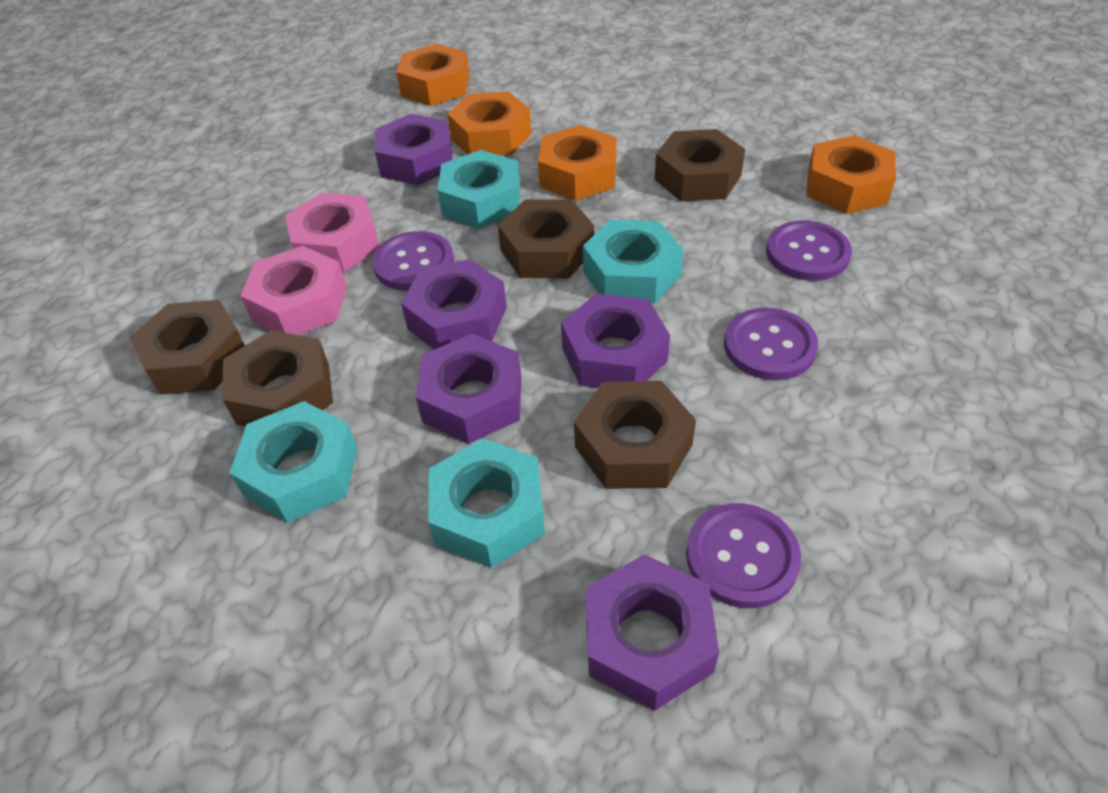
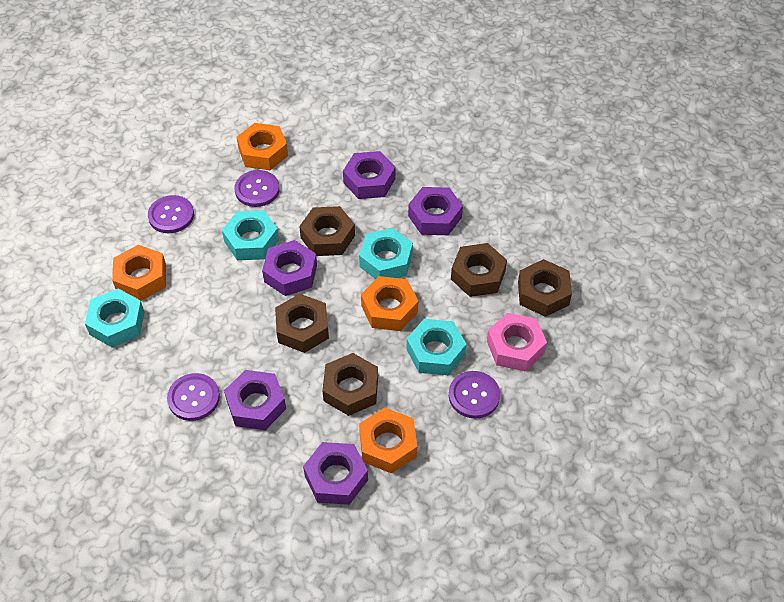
pink nut: [240,246,347,335] [285,193,380,272] = 2 -> [487,313,547,372] = 1

